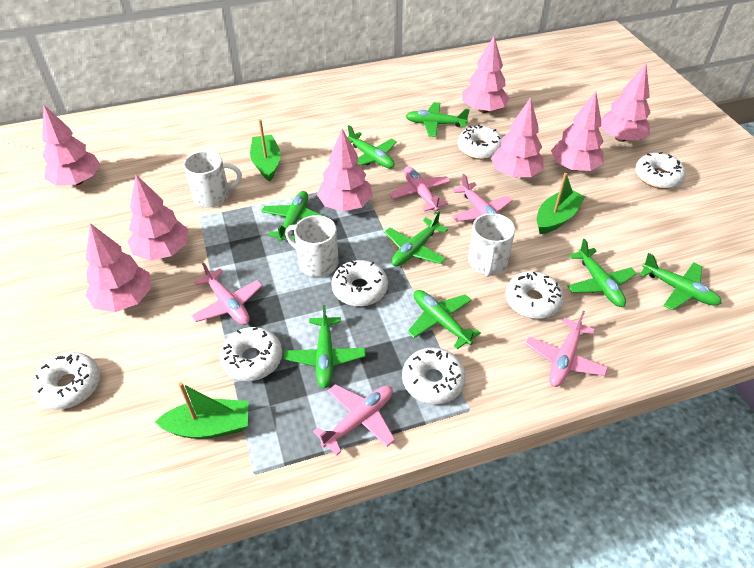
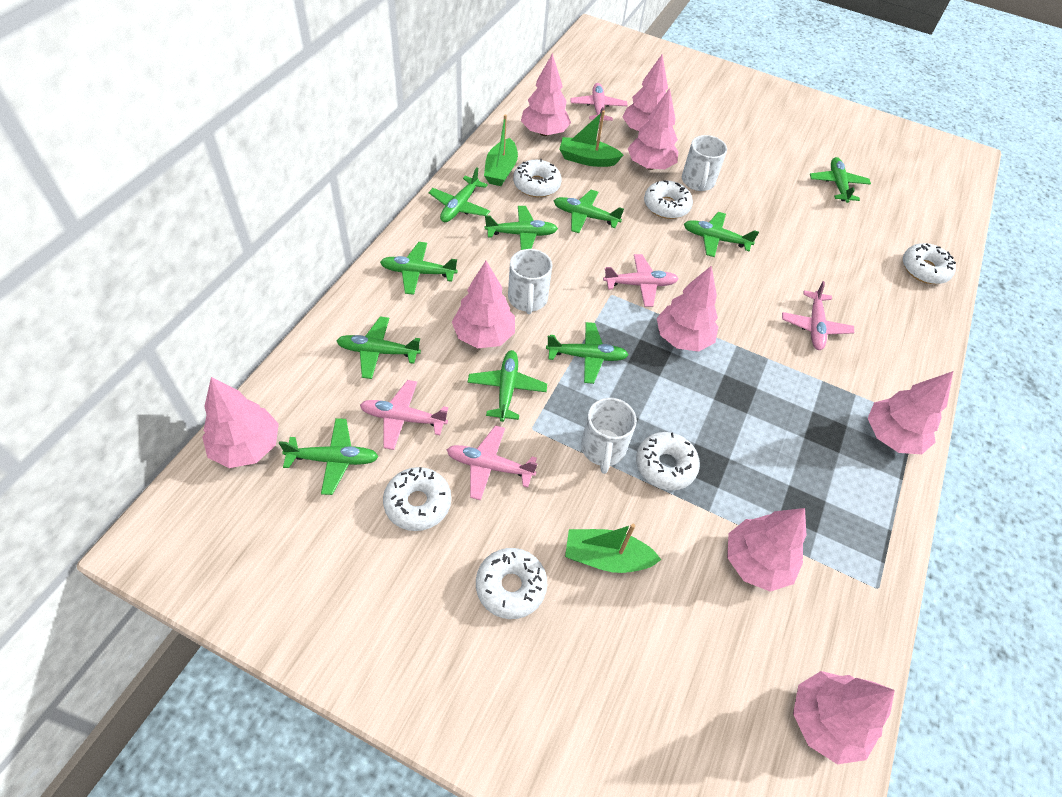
green plane: [261,191,323,242] [284,305,365,388] [348,125,397,168] [384,211,448,266] [406,102,470,137] [407,290,481,349] [568,239,637,307] [640,253,722,310] = 8 -> [279,418,379,495] [337,317,421,379] [380,242,458,295] [429,167,490,222] [468,350,547,422] [485,206,558,250] [546,322,629,384] [554,190,624,233] [684,212,759,257] [810,157,871,203] = 10
pink tree: [42,105,100,186] [85,223,151,312] [128,175,188,261] [317,129,373,211] [463,36,510,113] [491,97,544,178] [551,91,604,171] [601,64,651,142] = 8 -> [202,377,279,468] [452,261,515,348] [521,53,571,136] [623,55,668,131] [628,88,678,170] [657,265,718,352] [727,508,806,592] [793,671,895,764] [868,371,953,454] = 9
white donut: [32,352,100,410] [219,327,282,381] [331,260,388,307] [402,347,466,405] [458,125,502,160] [505,271,564,319] [635,152,686,189] = 7 -> [383,467,451,531] [476,548,547,619] [513,159,561,197] [636,432,700,490] [644,180,693,219] [903,243,956,284] = 6

